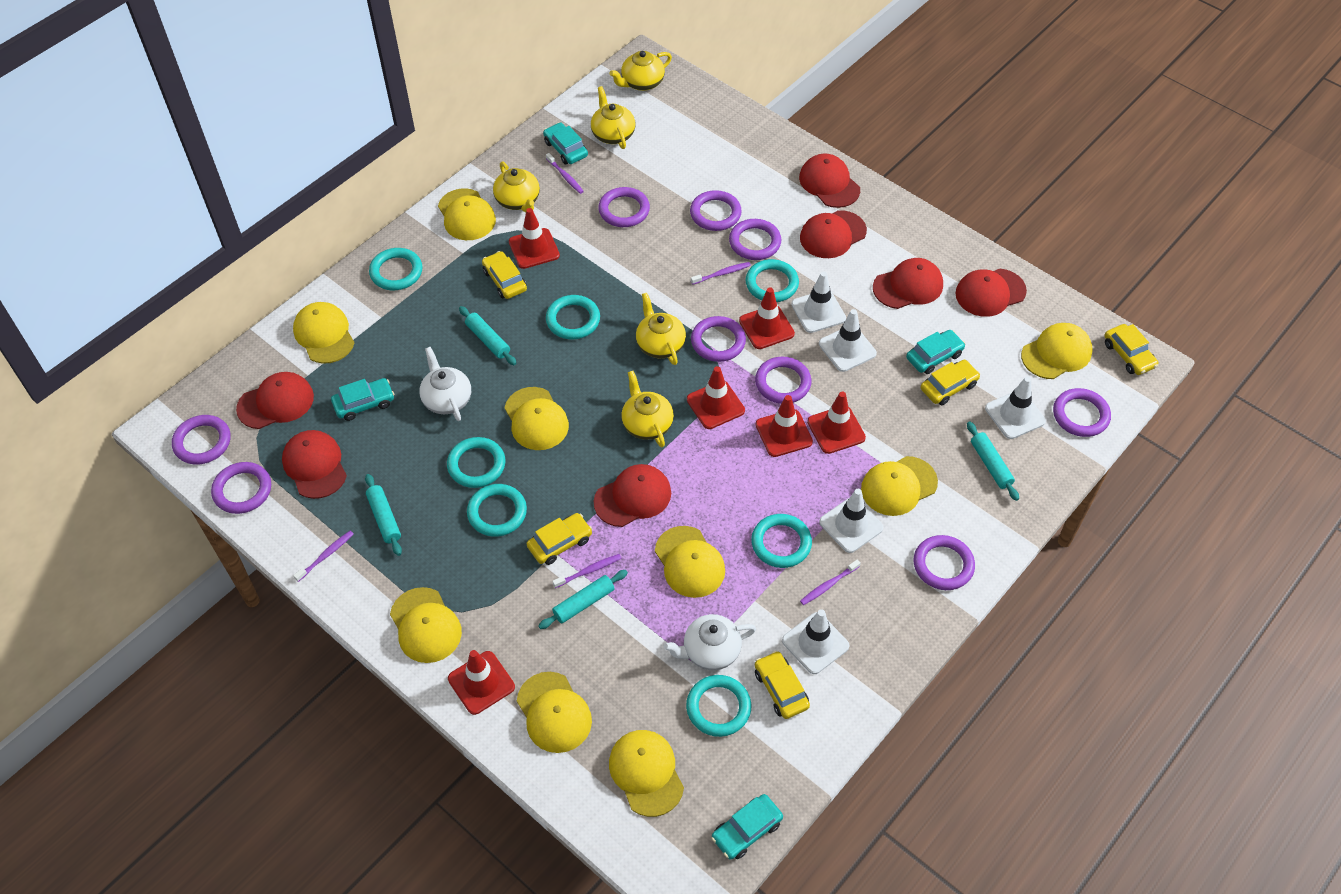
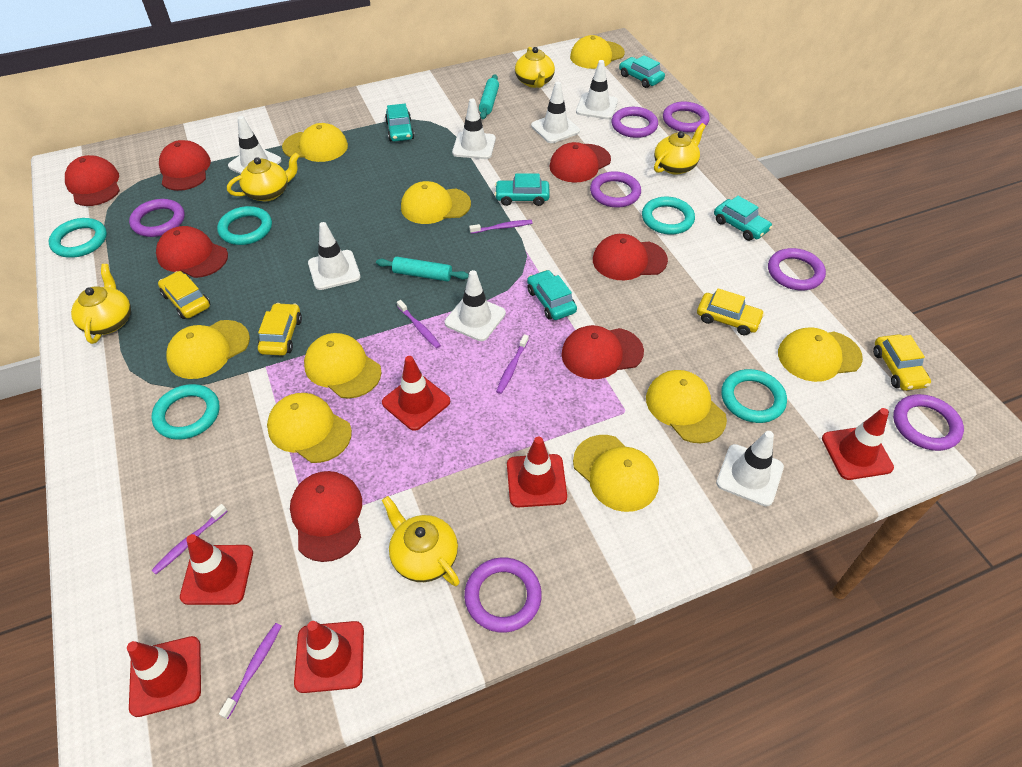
purple ring: [172,415,231,465] [211,462,271,514] [598,187,650,227] [690,190,742,231] [691,316,746,362] [729,219,781,260] [755,357,811,404] [913,535,975,590] [1053,388,1111,437] = 9 -> [129,199,185,237] [464,557,542,633] [590,171,641,208] [611,107,658,138] [663,101,709,132] [768,248,826,290] [893,394,964,451] = 7
turquoise car: [331,378,394,421] [543,122,588,165] [711,794,783,860] [906,330,965,374] = 4 -> [385,104,414,142] [495,173,550,206] [527,270,577,320] [619,55,665,88] [714,196,772,241] = 5
turquoise ring: [369,248,423,290] [447,437,506,488] [467,484,527,537] [546,295,600,339] [686,675,751,737] [746,259,799,302] [751,514,812,568] = 7 -> [49,218,107,258] [152,384,220,440] [217,206,272,245] [642,196,695,235] [721,369,787,423] = 5
turquoise rolling pin: [365,474,402,556] [459,306,517,365] [538,570,628,629] [967,421,1019,501] = 4 -> [376,257,469,281] [479,74,499,119] = 2
white teapot: [419,347,471,421] [664,614,756,670] = 2 -> none = 0
white traffic cone: [782,609,849,674] [791,272,846,333] [819,309,877,372] [819,489,883,553] [985,376,1046,439] = 5 -> [228,116,282,174] [308,222,361,290] [445,270,506,341] [452,99,496,159] [531,82,580,143] [576,60,618,119] [716,431,784,506] = 7
yellow car: [482,251,527,299] [527,513,592,565] [755,651,810,719] [921,360,980,405] [1105,324,1158,375] = 5 -> [158,271,210,319] [258,303,302,356] [697,288,765,335] [873,334,931,391] = 4

